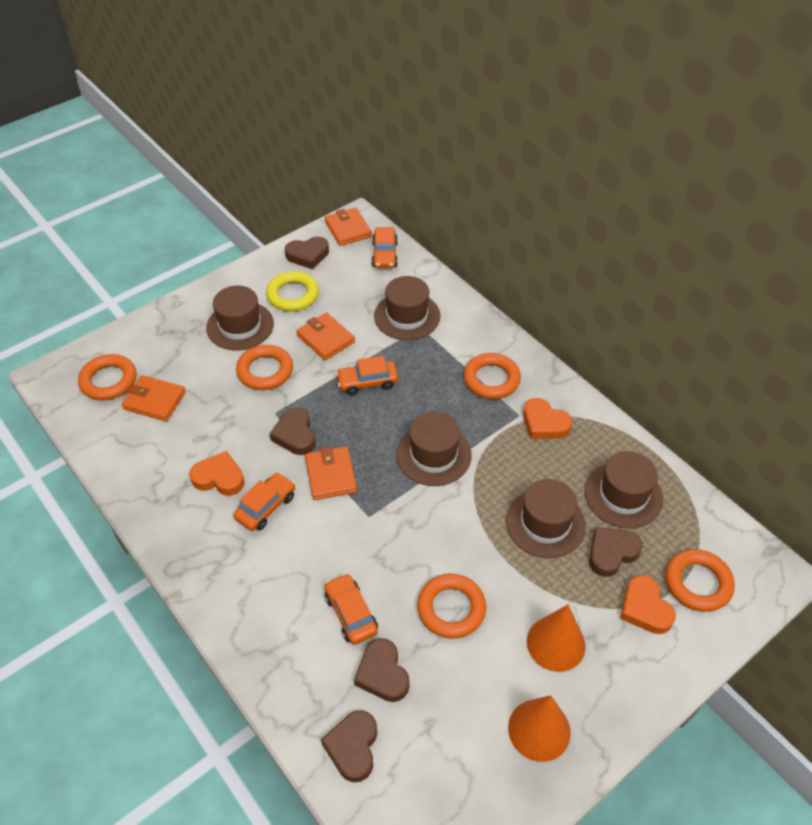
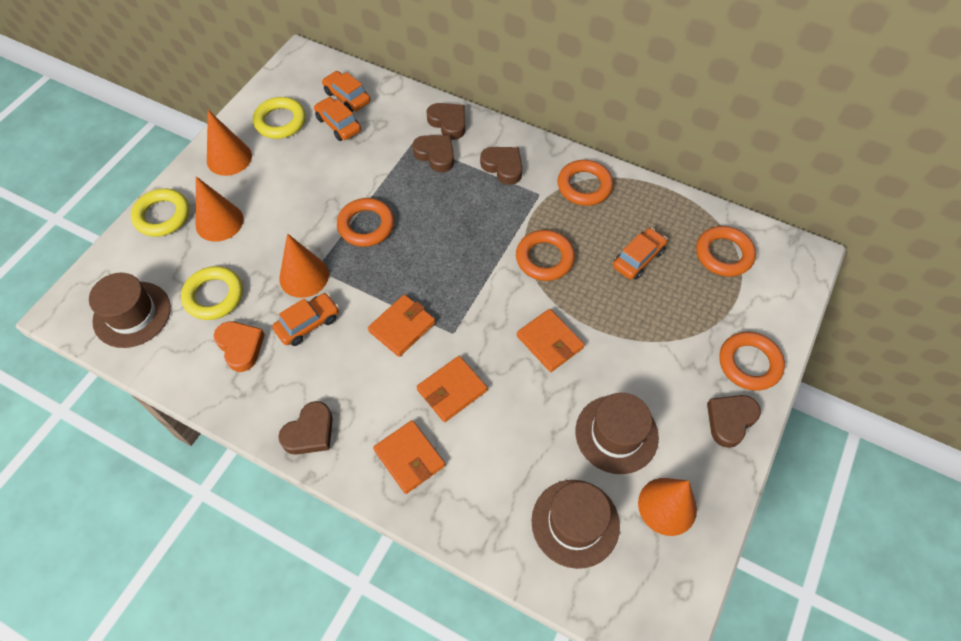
brown hat: [206,286,274,350] [374,276,440,340] [396,412,472,486] [506,479,586,558] [584,451,663,529] = 5 -> [89,273,171,348] [532,480,620,569] [575,393,659,474] = 3
orange cone: [508,695,571,762] [527,605,586,672] = 2 -> [196,176,244,242] [207,110,252,176] [279,233,329,298] [638,478,697,536] = 4
orange heart: [189,451,245,496] [523,398,572,439] [620,575,676,634] = 3 -> [214,321,265,372] = 1
yellow ring: [266,271,319,311] = 1 -> [131,188,190,237] [181,266,243,320] [253,97,306,139] = 3

